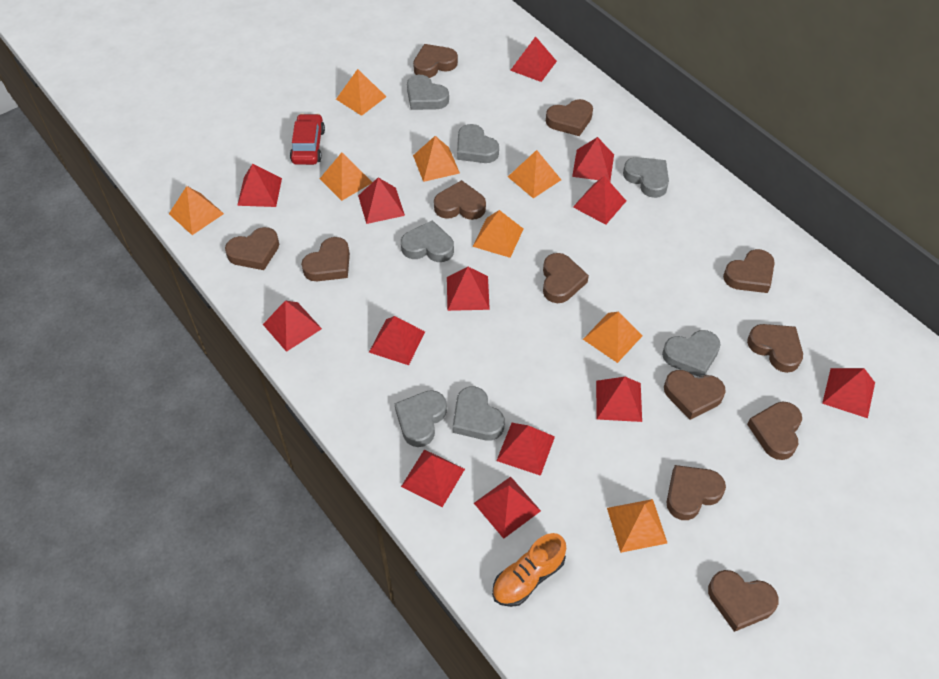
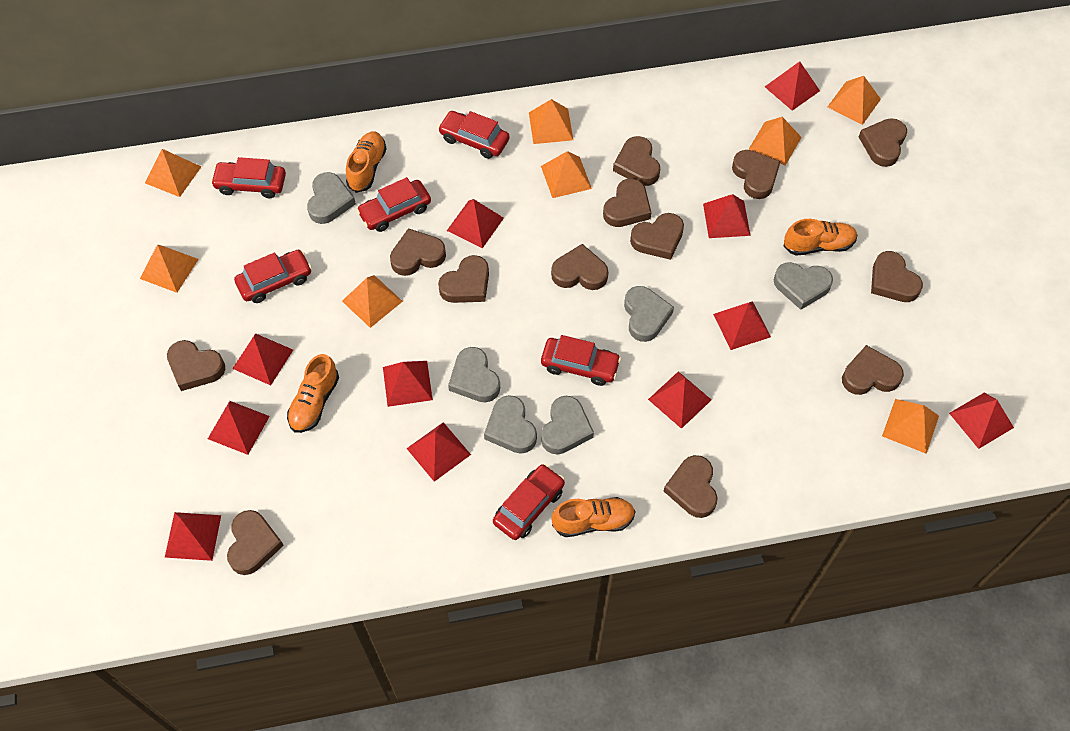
brown heart: [225,227,279,270] [301,237,350,281] [413,44,458,78] [434,180,486,220] [543,253,589,303] [546,99,593,136] [664,370,726,420] [667,465,726,520] [708,570,779,632] [723,249,775,293] [747,324,803,373] [747,402,802,460] = 12 -> [167,340,225,391] [227,510,284,575] [390,228,446,276] [438,255,489,303] [551,244,608,290] [603,178,651,227] [613,136,660,186] [630,213,684,260] [664,455,718,518] [732,150,781,199] [842,345,904,395] [859,118,907,167] [871,251,923,302] = 13
grey heart: [395,390,447,447] [401,220,454,262] [407,75,449,110] [453,386,504,441] [457,124,499,163] [623,157,669,198] [662,330,721,377] = 7 -> [307,172,356,224] [448,347,500,402] [484,395,537,454] [541,396,594,454] [624,286,674,342] [774,262,833,310] = 6
orange shoe: [492,533,566,607] = 1 -> [287,354,339,433] [346,131,387,193] [552,497,636,537] [784,219,857,256] = 4
red car: [290,113,325,165] = 1 -> [211,157,286,198] [234,250,312,303] [356,177,431,232] [438,111,510,159] [493,464,565,540] [541,335,621,386] = 6
red pyramid: [237,163,282,207] [263,301,322,352] [358,178,405,224] [369,316,425,365] [401,449,465,507] [447,267,490,311] [474,477,541,539] [496,423,555,476] [510,36,557,82] [572,137,614,182] [573,176,626,225] [596,377,642,422] [822,368,875,418] = 13 -> [165,512,221,561] [208,401,270,455] [232,333,293,385] [383,361,433,407] [406,422,471,482] [447,199,504,248] [648,371,711,429] [703,194,751,238] [713,302,771,350] [765,61,820,111] [949,393,1014,449] = 11

